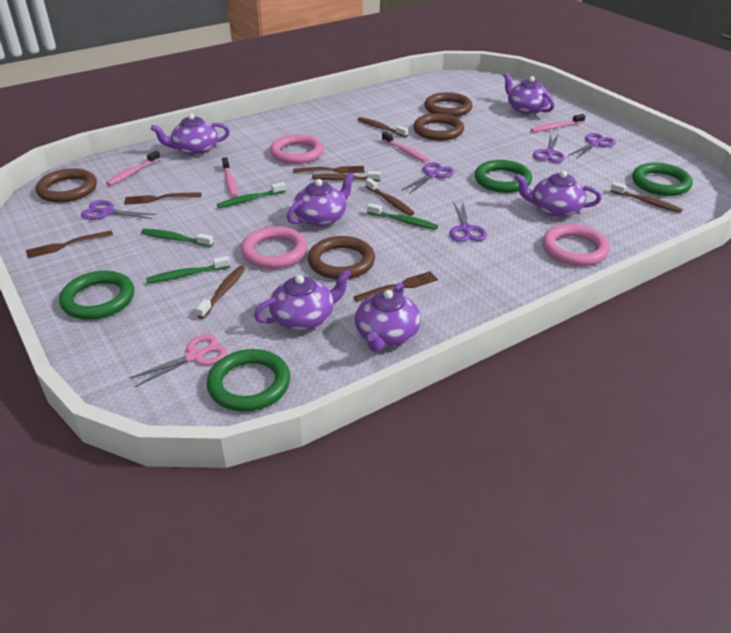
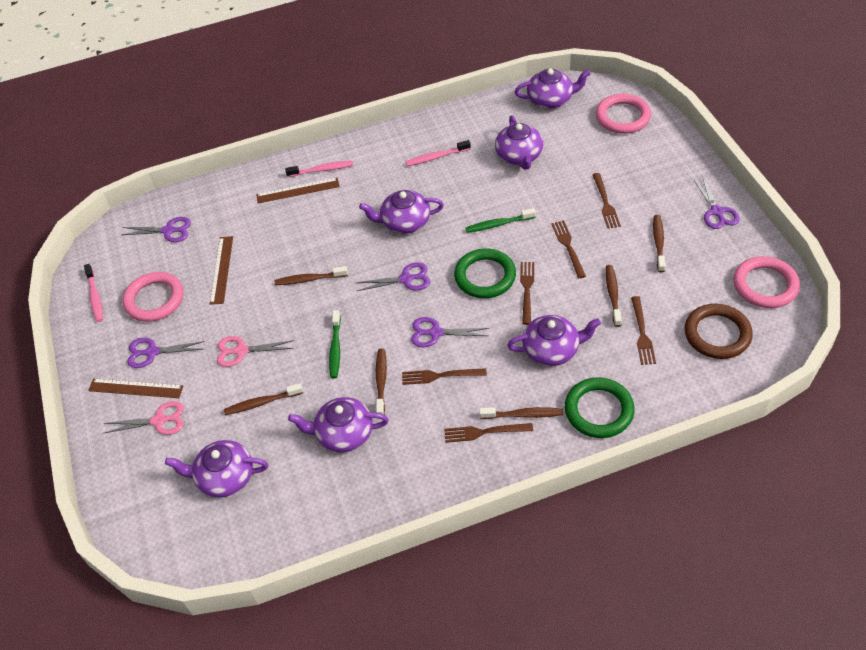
brown fork: [26,231,113,259] [124,192,202,205] [293,166,365,173] [353,271,438,302] = 4 -> [402,368,487,385] [444,423,533,443] [520,262,534,325] [551,220,586,278] [592,173,621,229] [631,296,656,365] = 6
brown ring: [36,168,97,203] [308,236,375,279] [413,113,464,141] [424,92,472,117] = 4 -> [685,304,753,359] = 1
brown ruler: none = 0 -> [88,378,183,398] [210,236,233,305] [256,178,340,204] = 3
brown toothbrush: [196,266,245,319] [312,171,381,182] [357,117,408,137] [365,178,414,216] [610,182,683,213] = 5 -> [224,383,303,415] [275,266,348,285] [376,348,387,415] [479,407,563,419] [606,265,622,327] [653,215,665,272] = 6
green ring: [59,271,134,320] [207,349,290,412] [475,160,532,193] [632,163,693,196] = 4 -> [454,249,516,298] [565,377,635,438] = 2
green toothbrush: [141,229,213,247] [146,256,230,284] [217,182,286,208] [367,203,438,230] = 4 -> [329,310,341,378] [465,208,536,233] = 2
pink scissors: [129,334,228,387] = 1 -> [103,401,184,435] [217,336,294,367] = 2
pink toothbrush: [106,151,161,186] [222,157,238,197] [382,132,429,162] [531,114,585,132] = 4 -> [84,264,103,322] [285,161,353,177] [406,140,471,166] = 3

